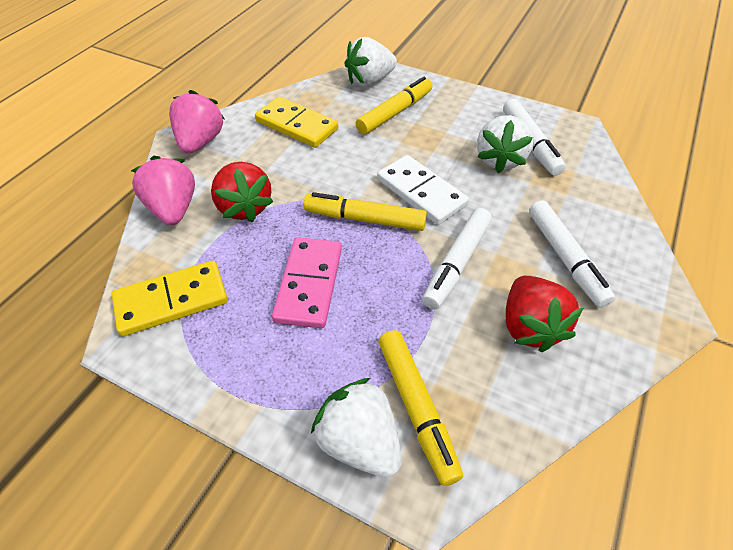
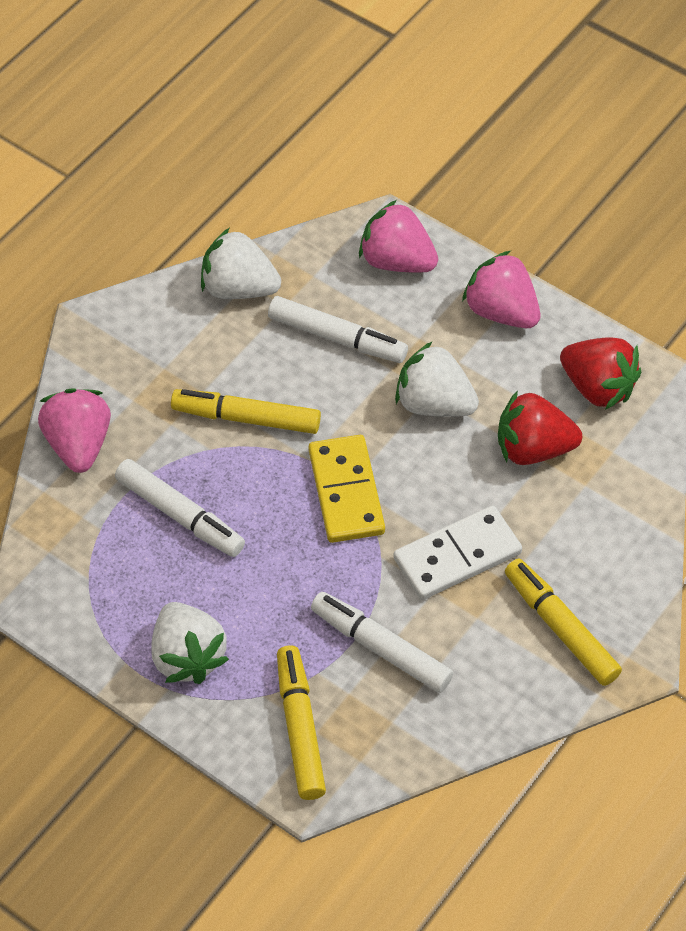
pink domino: [272,237,342,328] = 1 -> none = 0
pink strawberry: [131,156,195,225] [169,90,225,154] = 2 -> [38,388,111,473] [359,200,438,273] [462,251,540,328] = 3
yellow domino: [112,261,228,336] [255,97,338,148] = 2 -> [309,435,385,543] = 1

